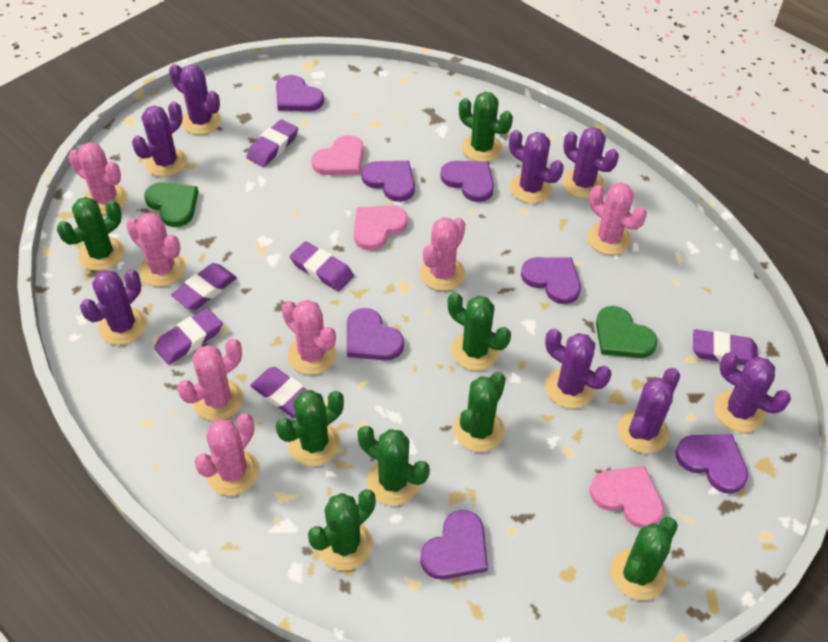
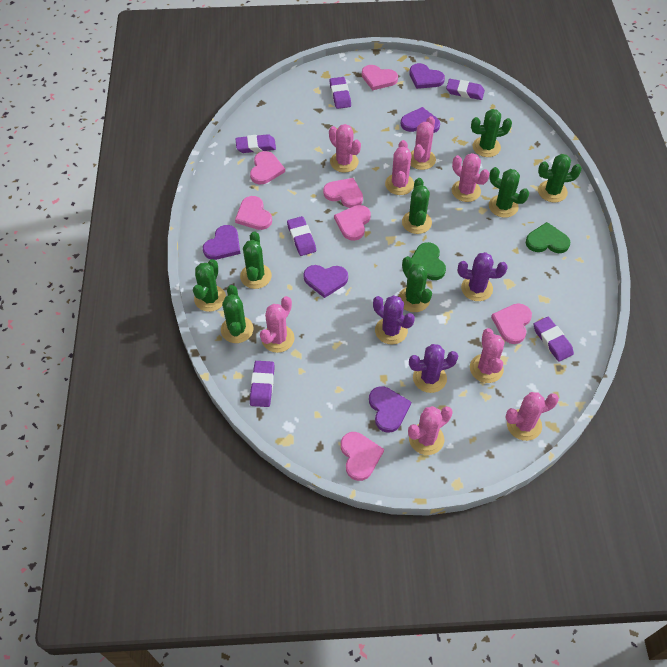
pink cactus: [69,142,127,215] [126,213,185,286] [177,339,243,421] [194,413,259,496] [282,300,336,375] [420,217,465,291] [587,182,647,255] = 7 -> [260,296,295,353] [329,124,361,173] [385,140,414,195] [408,406,453,455] [410,116,436,170] [452,153,490,202] [470,328,505,383] [505,392,559,441] = 8
pink heart: [311,135,364,175] [354,205,408,250] [589,466,664,528] = 3 -> [235,196,272,230] [250,151,285,184] [323,178,363,208] [334,205,371,241] [341,432,384,481] [362,65,398,90] [491,303,532,344] = 7
purple cactus: [80,269,147,345] [132,102,187,177] [169,64,222,135] [509,130,564,203] [545,329,611,408] [563,127,619,198] [618,368,680,453] [714,352,791,432] = 8 -> [373,295,415,344] [409,344,458,393] [458,252,508,301] = 3
purple heart: [276,75,324,111] [347,308,404,360] [361,161,415,202] [420,510,488,579] [440,161,494,202] [521,257,581,304] [676,434,748,494] = 7 -> [203,225,240,260] [303,265,348,298] [369,386,411,433] [401,107,440,133] [409,63,445,89] = 5

